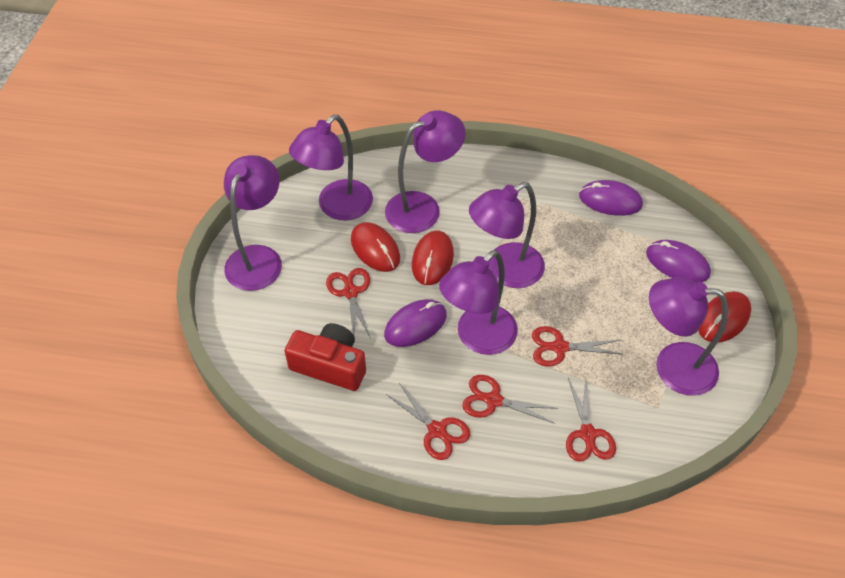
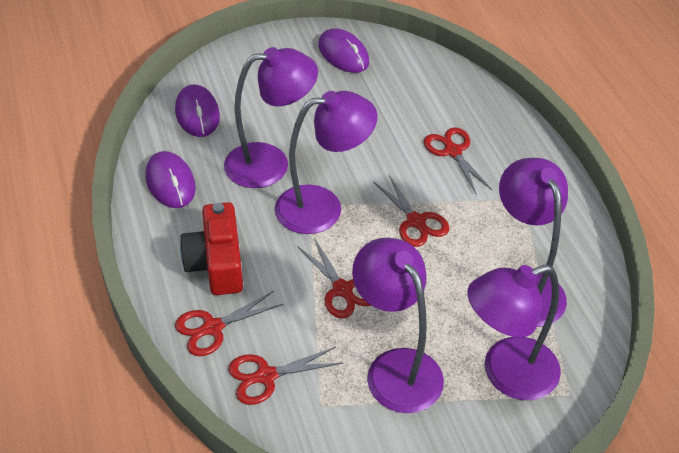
purple lamp: [224,155,282,291] [289,115,373,221] [385,110,466,233] [439,250,518,355] [469,182,545,288] [649,277,728,396] = 6 -> [224,47,318,188] [275,91,377,234] [352,238,444,413] [467,264,561,400] [499,158,568,327] = 5
red mouse: [351,222,400,272] [412,231,454,285] [698,291,751,343] = 3 -> none = 0

